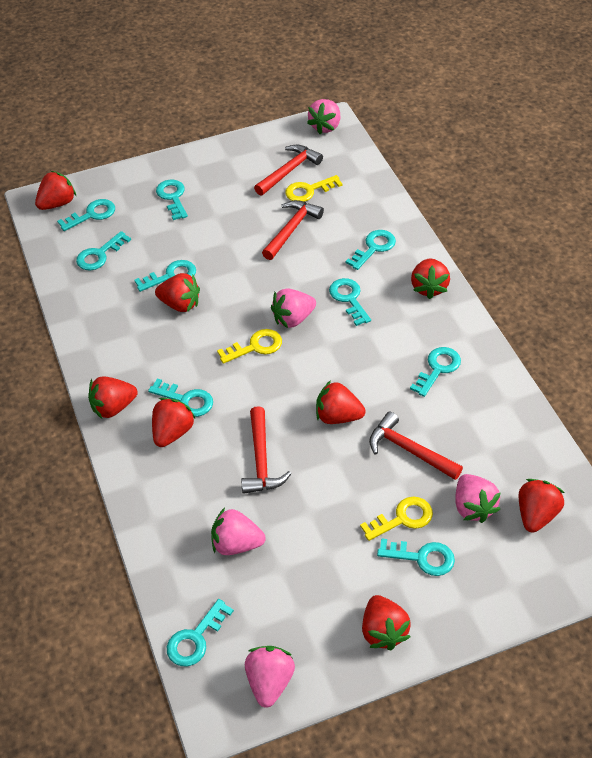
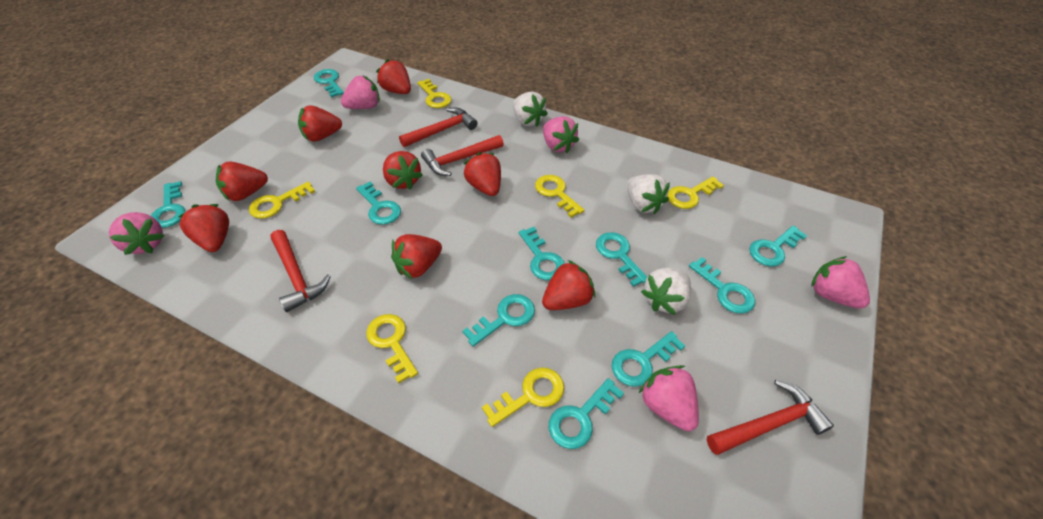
white strawberry: none = 0 -> [513,92,548,127] [627,174,670,214] [641,268,691,315] = 3
yellow key: [217,329,282,364] [285,175,343,202] [360,497,433,541] = 3 -> [249,182,315,219] [366,314,418,384] [417,79,452,108] [482,368,564,427] [535,175,584,218] [667,176,724,209] = 6

